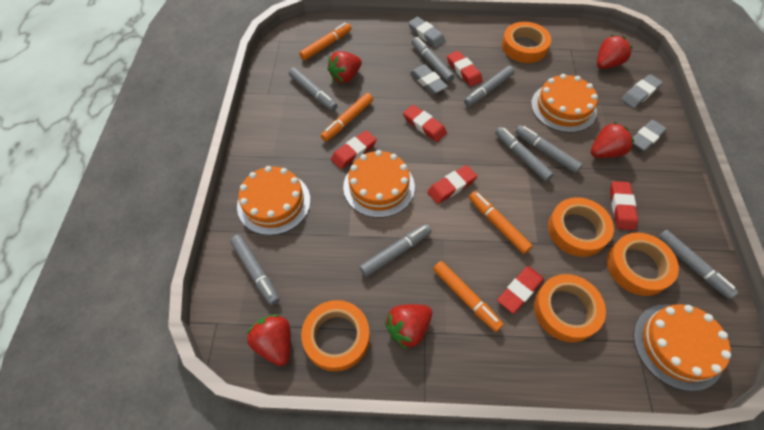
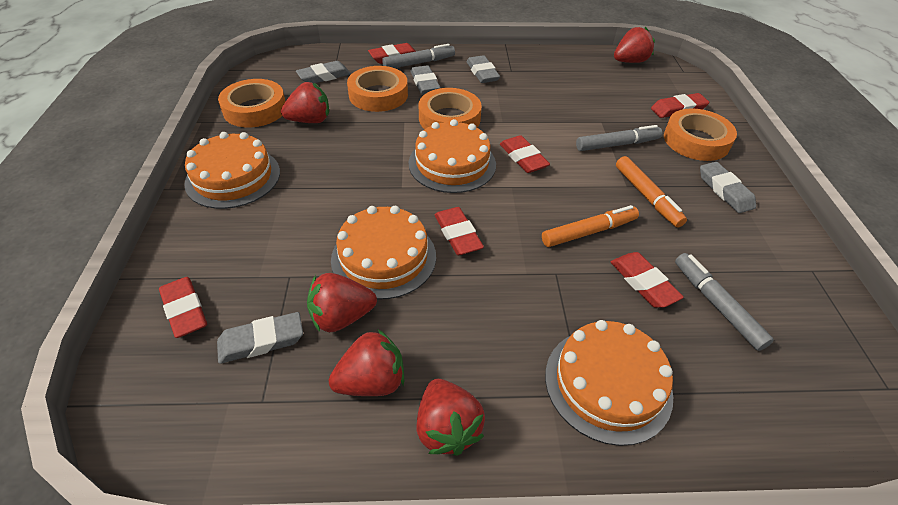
grey eraser: [408,17,445,48] [410,64,448,94] [621,74,663,108] [633,120,667,152] = 4 -> [217,312,303,364] [296,61,351,83] [410,65,441,94] [467,55,500,83] [700,162,756,213] = 5
grey marker: [230,235,280,306] [289,67,338,111] [360,224,432,277] [412,37,455,83] [464,66,514,107] [495,127,554,182] [515,125,583,173] [657,230,738,299] = 8 -> [382,44,455,68] [576,125,662,151] [675,253,774,351] = 3
orange marker: [299,23,352,61] [321,93,373,142] [433,261,504,332] [469,191,532,254] = 4 -> [542,205,639,247] [616,156,687,228] = 2
orange tape: [301,300,370,372] [502,22,551,63] [534,274,606,342] [548,197,614,257] [607,233,679,296] = 5 -> [218,79,286,127] [347,66,408,112] [419,88,482,129] [664,108,737,161] = 4

